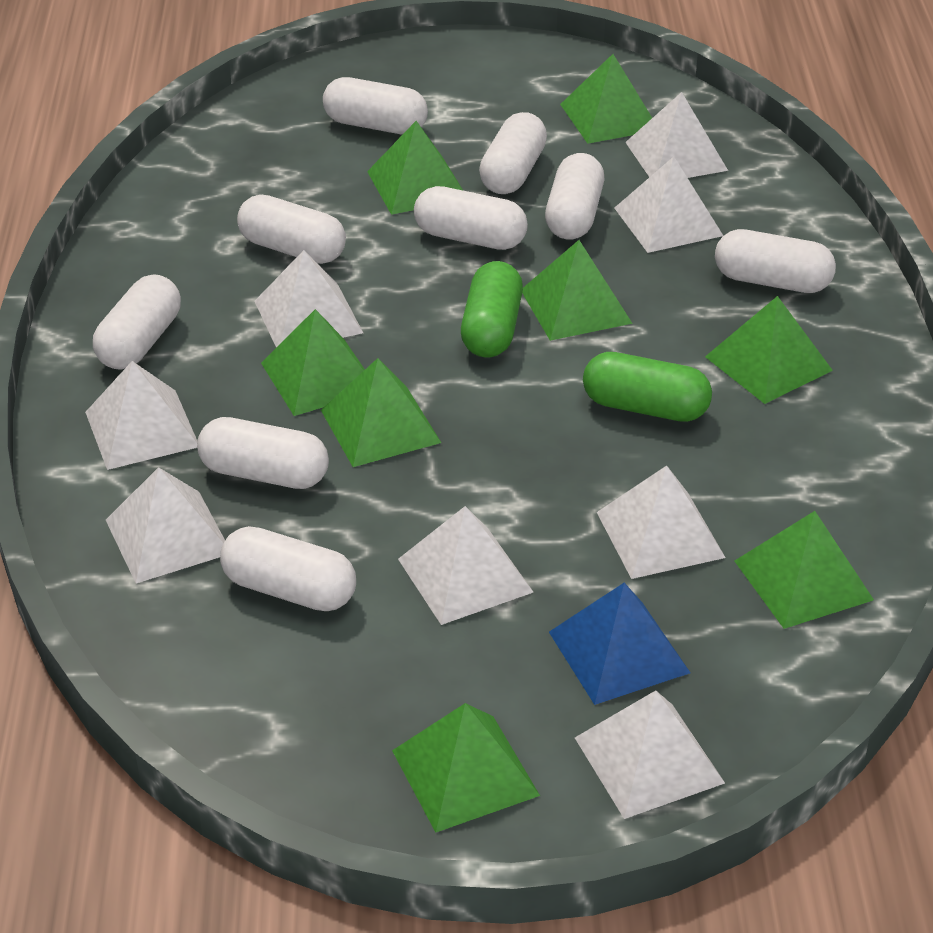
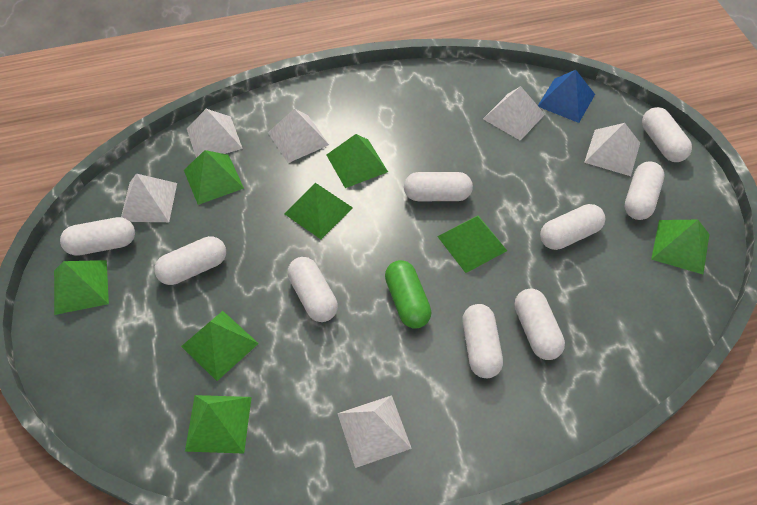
green capsule: [461,261,523,358] [583,352,712,422] = 2 -> [385,260,432,329] = 1
white pyramid: [85,361,197,470] [106,467,225,584] [254,250,363,348] [398,506,533,625] [575,690,725,819] [597,466,726,579] [614,156,723,253] [625,92,728,178] = 8 -> [121,174,177,222] [187,109,243,158] [268,109,329,163] [337,395,412,468] [483,86,545,141] [584,123,640,176] = 6

